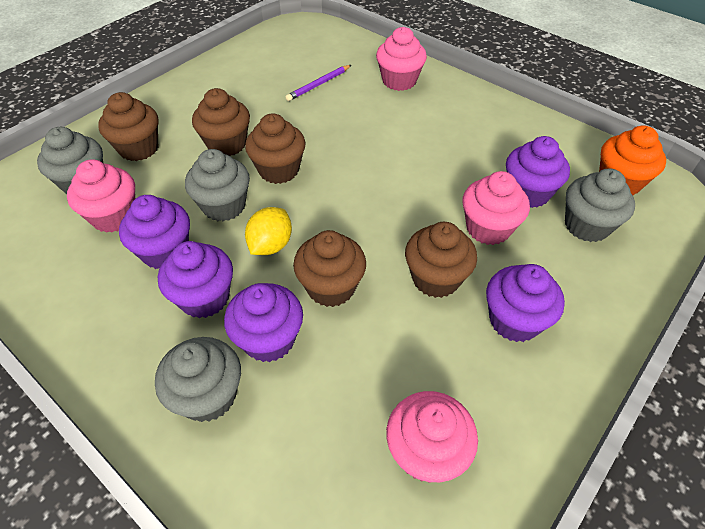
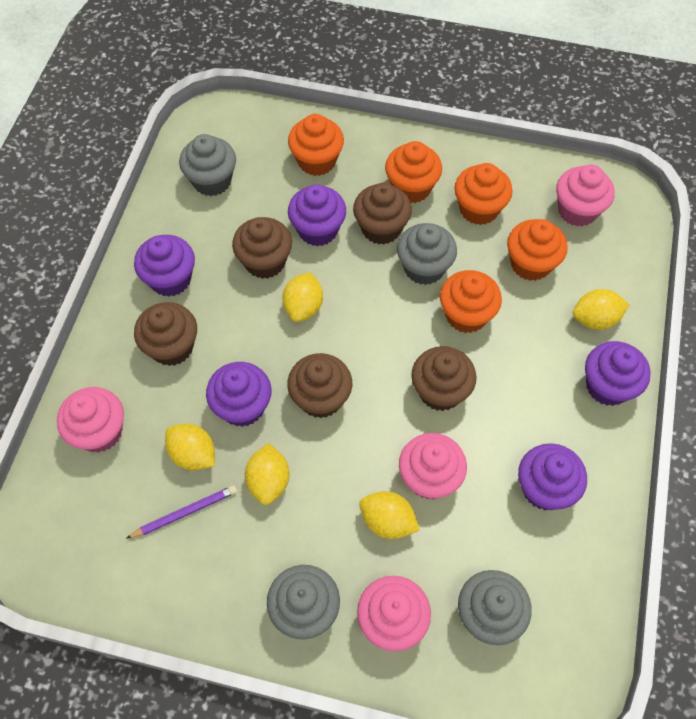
orange cupcake: [599,125,666,195] = 1 -> [288,114,344,176] [385,141,442,203] [440,270,502,333] [454,163,513,225] [507,219,568,281] = 5
yellow lemon: [245,207,292,255] = 1 -> [165,424,215,470] [245,443,290,505] [282,272,323,322] [359,491,420,539] [573,289,629,330] = 5

